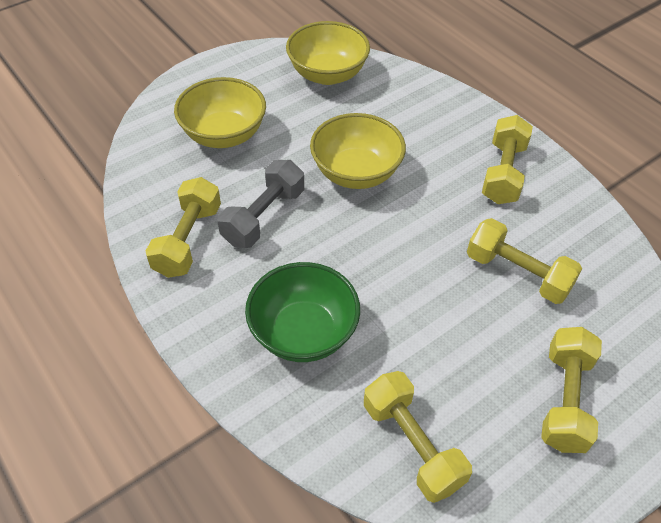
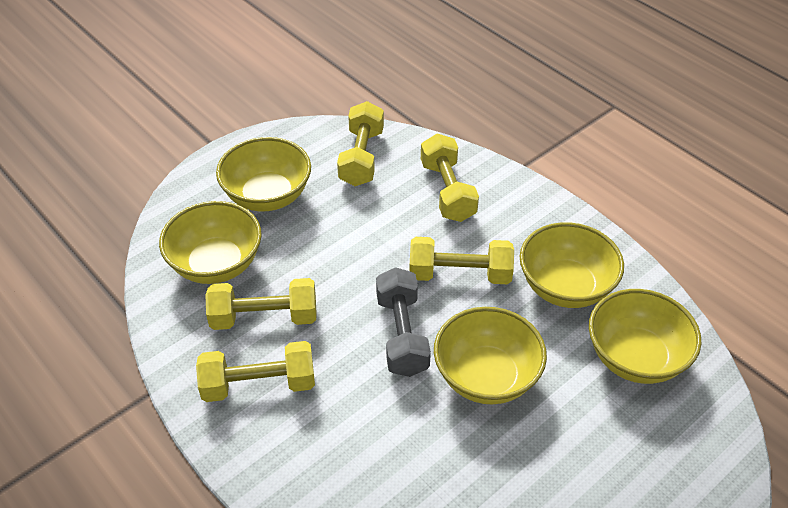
green bowl: [245,262,360,362] = 1 -> none = 0
yellow bowl: [174,77,266,148] [286,21,370,85] [310,113,406,189] = 3 -> [159,201,262,284] [216,137,311,211] [434,307,547,404] [520,222,624,308] [589,289,701,384] = 5

